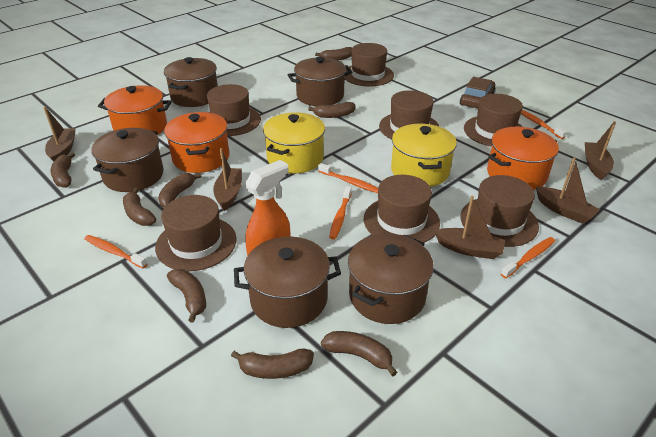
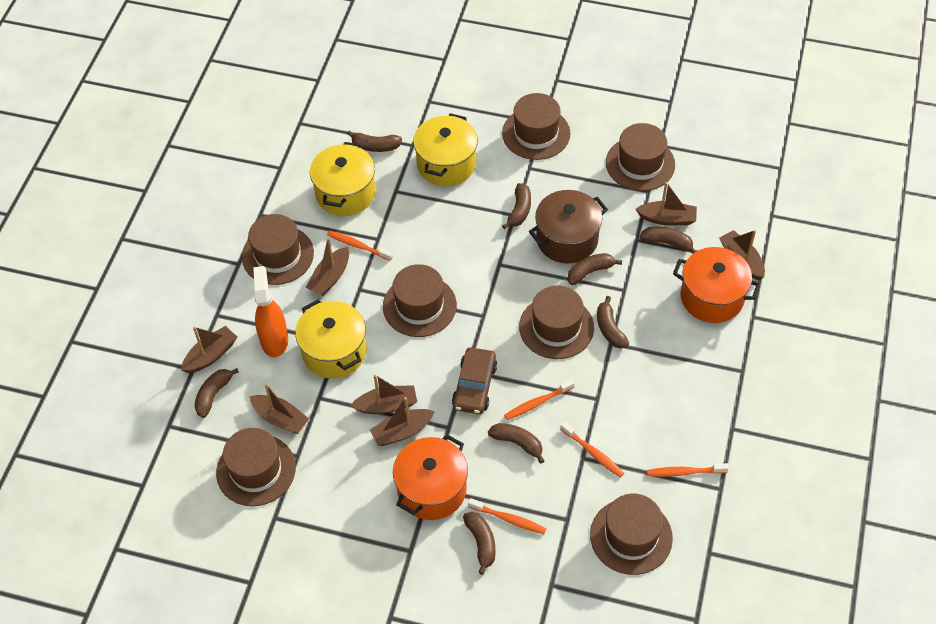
brown boat: [43,107,76,162] [213,148,242,211] [434,196,505,259] [536,157,600,224] [585,121,616,180] = 5 -> [181,326,237,373] [250,383,309,434] [306,238,349,296] [350,374,417,414] [370,397,435,446] [636,182,697,226] [719,230,765,280] = 7
brown pot: [91,128,164,192] [164,57,218,107] [234,236,341,328] [288,57,352,106] [348,233,434,324] = 5 -> [529,190,608,263] = 1
orange pot: [98,85,172,135] [164,112,229,173] [487,127,559,190] = 3 -> [393,434,468,520] [673,247,760,323] = 2
yellow pot: [263,112,325,173] [391,124,457,187] = 2 -> [295,299,367,379] [310,142,376,216] [413,113,478,186] = 3

